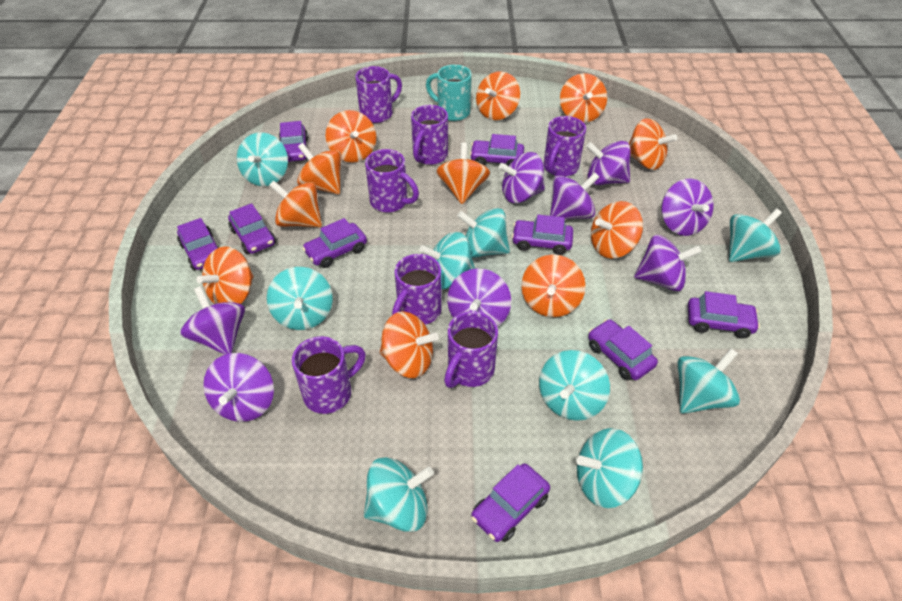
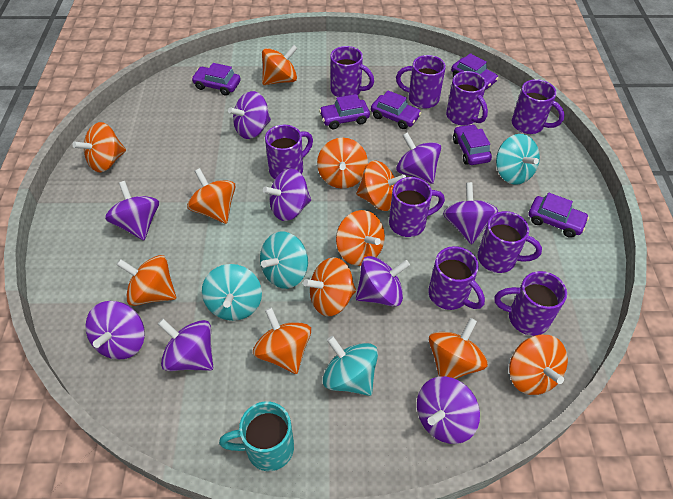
purple car: [177,218,219,270] [228,203,276,254] [279,121,308,162] [302,218,367,268] [470,134,524,166] [471,463,550,542] [512,215,573,255] [588,319,658,380] [688,291,760,339] = 9 -> [191,63,241,96] [319,94,370,129] [371,91,421,129] [451,53,498,90] [453,124,492,165] [529,193,589,238] = 6
purple mug: [292,336,366,414] [355,66,402,123] [365,149,419,213] [392,254,442,325] [411,105,448,165] [444,311,498,388] [544,116,586,177] = 7 -> [265,124,313,179] [330,46,374,97] [389,177,445,237] [396,55,446,109] [428,246,485,310] [446,71,488,125] [478,211,542,273] [494,271,567,336] [512,79,565,134] = 9
purple spinning top: [180,286,245,355] [203,353,274,422] [447,268,511,327] [499,152,545,203] [550,173,599,219] [586,141,631,185] [634,235,702,291] [662,178,714,236] = 8 -> [85,301,145,360] [105,181,159,240] [158,319,213,371] [228,91,271,139] [263,169,311,221] [356,256,410,307] [396,132,441,184] [417,376,480,444] [443,182,498,244] = 9
turquoise spinning top: [237,132,288,186] [267,267,333,330] [364,457,434,532] [419,232,475,290] [457,208,510,258] [539,350,610,421] [576,428,643,508] [677,348,740,414] [729,208,782,262] = 9 -> [202,264,262,321] [260,232,308,289] [323,336,378,396] [496,134,540,185] = 4

